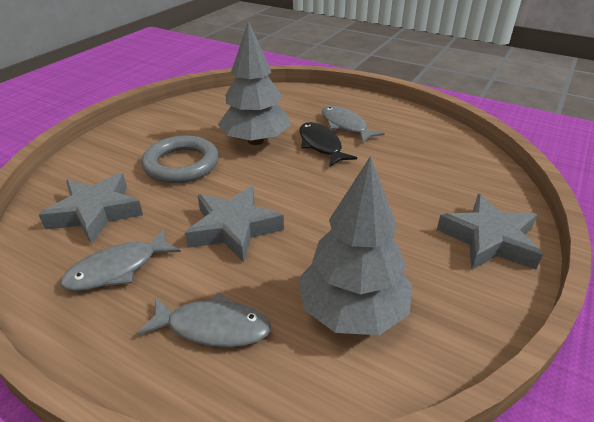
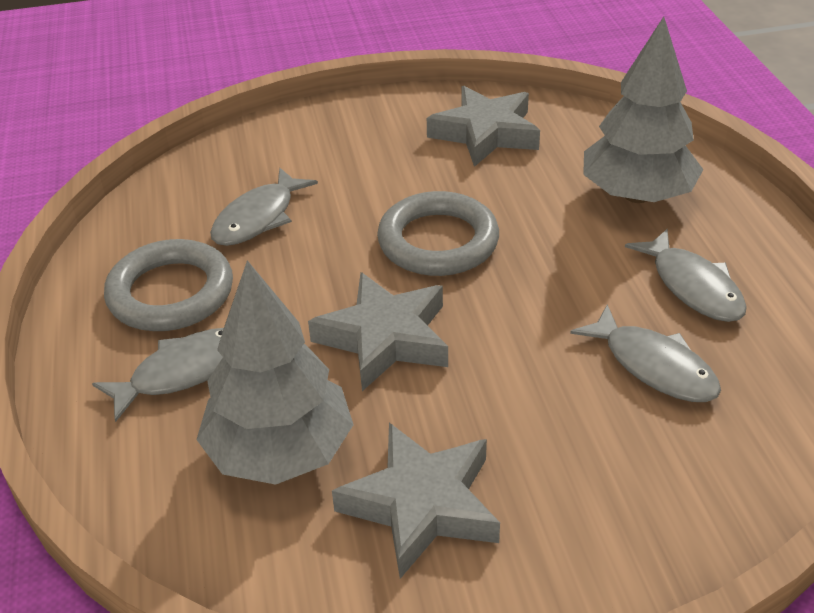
black fish: [299,122,357,166] = 1 -> none = 0
grey fish: [60,229,181,291] [137,293,271,348] [322,106,385,143] = 3 -> [92,328,224,422] [210,168,318,246] [570,304,721,402] [625,229,747,322] = 4
grey ring: [141,135,219,183] = 1 -> [104,239,233,331] [377,191,499,276] = 2

